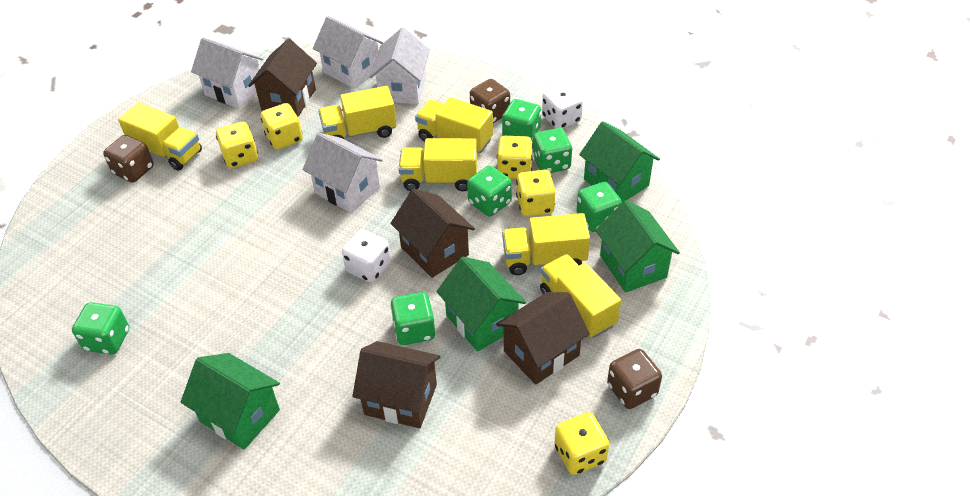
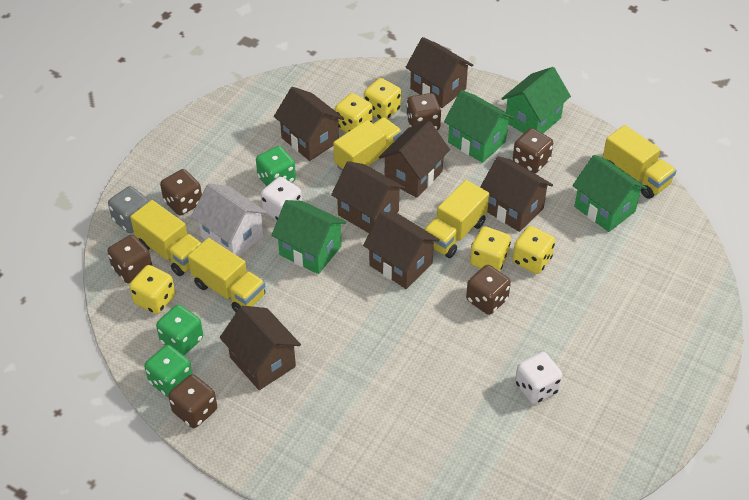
brown dice: [103,135,154,183] [470,79,510,123] [607,349,662,409] = 3 -> [107,235,152,284] [160,169,202,216] [168,374,217,428] [406,93,441,130] [466,265,511,315] [513,128,553,173] = 6
brown house: [248,39,317,117] [352,341,440,428] [390,189,475,278] [496,292,590,385] = 4 -> [220,305,301,390] [274,87,344,161] [331,161,405,233] [363,212,440,289] [379,121,450,198] [405,37,473,108] [480,156,553,232] = 7
green dice: [72,302,129,355] [390,292,436,345] [467,166,512,216] [502,99,541,141] [532,128,572,173] [577,182,622,232] = 6 -> [144,345,192,397] [156,305,203,355] [256,146,296,186] = 3
grey dice: none = 0 -> [108,186,149,233] = 1
white house: [191,37,263,109] [303,133,383,213] [313,16,383,89] [370,27,430,104] = 4 -> [191,183,267,257] = 1
yellow truck: [118,102,202,171] [318,86,397,139] [399,138,477,191] [415,97,493,153] [502,213,590,275] [540,254,621,338] = 6 -> [130,200,201,276] [188,238,265,312] [333,117,402,171] [424,180,489,258] [603,125,677,199] = 5

